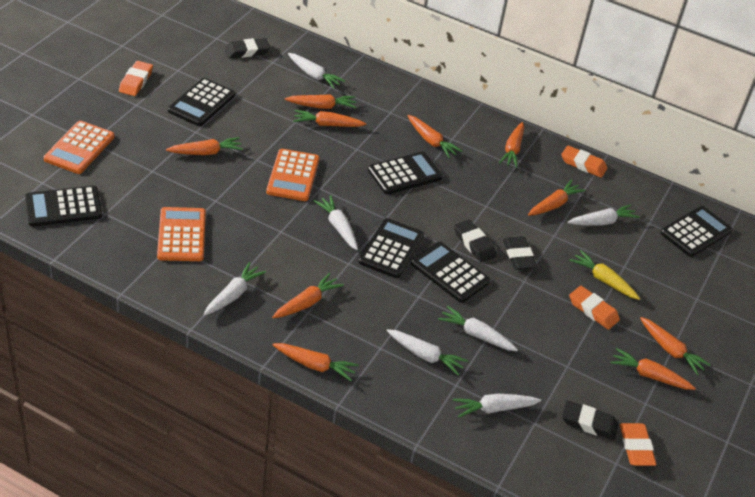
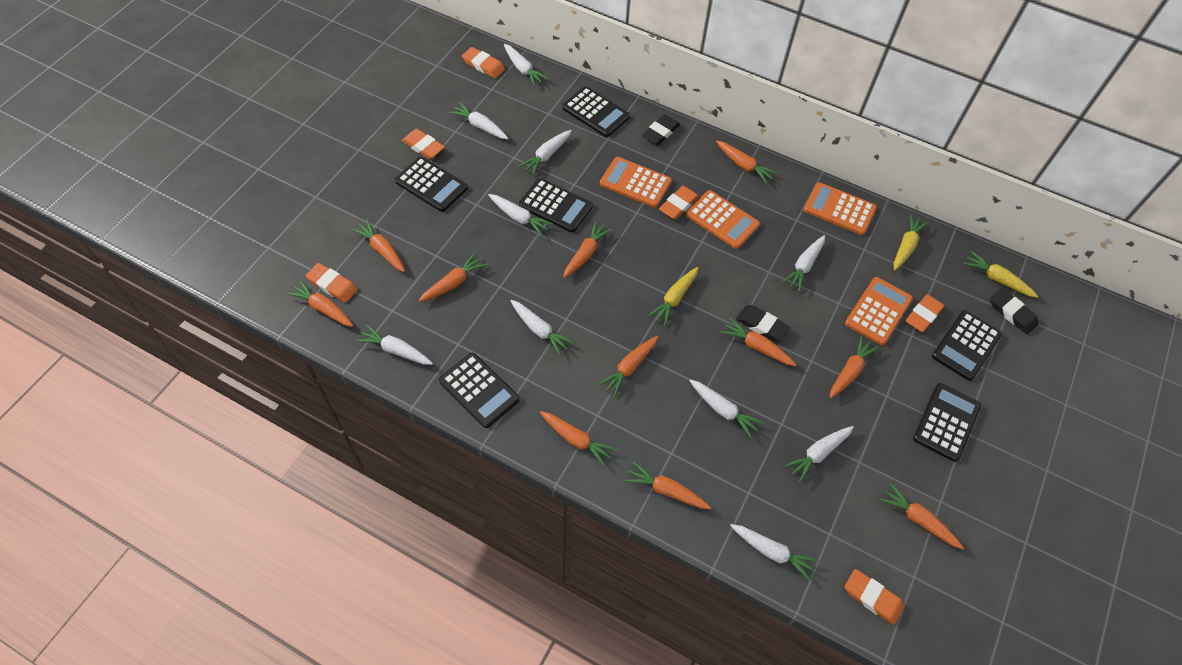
black eraser: [225,38,270,58] [454,220,496,263] [503,236,537,270] [562,401,618,440] = 4 -> [642,114,680,145] [736,305,790,341] [991,288,1038,334] = 3
orange calculator: [44,121,115,174] [157,207,206,261] [266,149,319,201] = 3 -> [600,157,672,208] [686,190,760,249] [804,182,876,235] [845,277,913,345] = 4
orange carrot: [166,137,243,155] [272,273,344,318] [273,343,359,381] [285,94,357,109] [293,110,366,127] [407,115,462,158] [499,122,524,168] [528,180,586,216] [610,348,696,390] [640,317,711,375] = 10 -> [286,280,353,327] [351,219,405,272] [419,252,488,302] [540,411,617,467] [563,221,612,278] [598,336,658,397] [625,462,711,509] [716,141,778,184] [720,318,796,366] [829,336,879,398] [879,483,964,550] = 11
orange eraser: [119,61,153,96] [561,145,607,178] [569,286,620,330] [620,423,656,466] = 4 -> [306,263,358,303] [402,129,445,159] [462,47,505,78] [659,186,700,220] [845,569,904,625] [905,294,944,332] = 6
white carrot: [203,262,266,316] [288,53,345,89] [313,195,358,250] [387,329,468,375] [438,306,518,351] [453,394,541,418] [568,204,640,226] = 7 -> [356,325,433,365] [448,102,509,140] [488,194,553,236] [504,44,548,87] [511,300,574,356] [519,130,572,176] [689,379,763,438] [730,524,819,581] [782,235,825,292] [784,426,854,483] = 10
yellow carrot: [569,250,640,300] = 1 -> [648,267,698,326] [894,214,929,271] [963,251,1038,298] = 3

